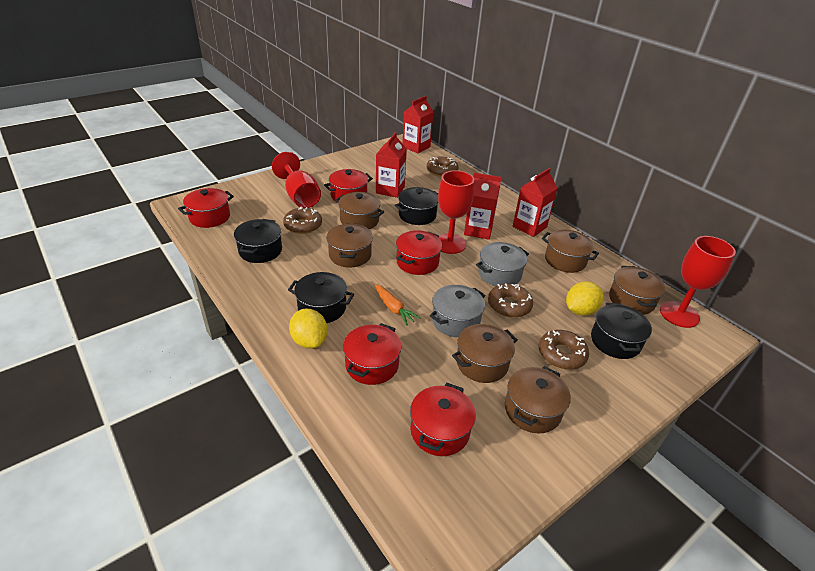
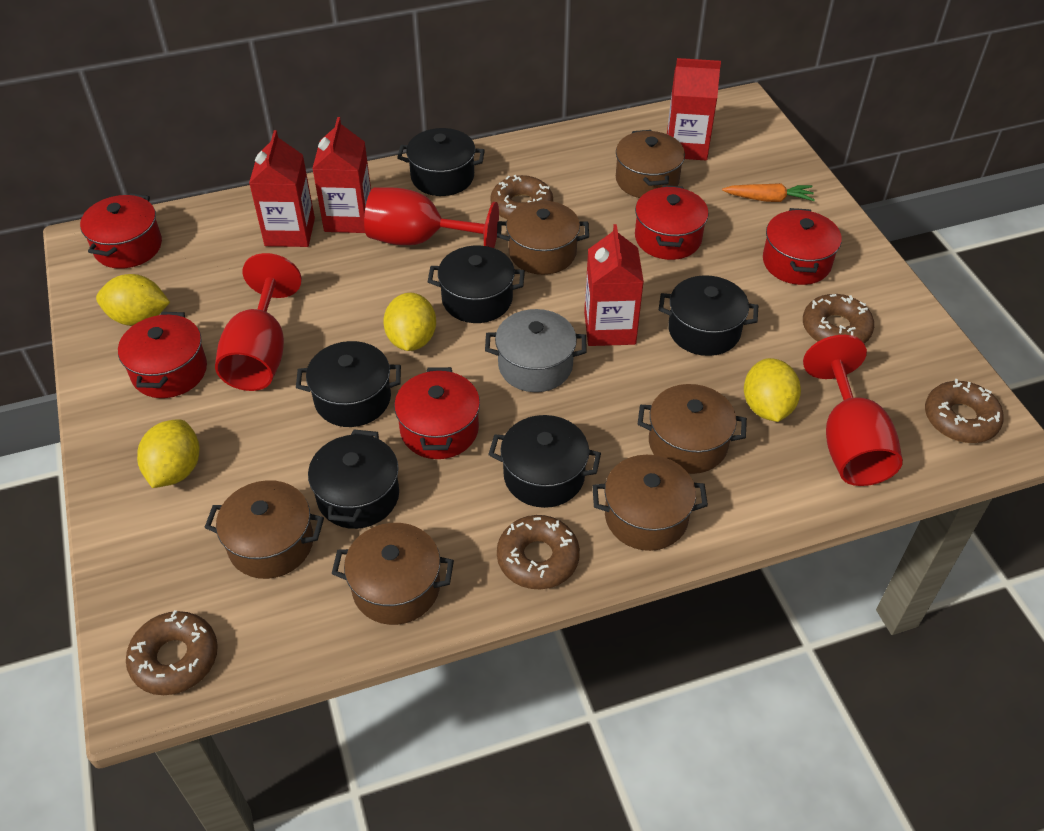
black pot: [234,219,282,263] [288,272,354,323] [394,187,439,225] [591,303,652,359] = 4 -> [296,341,401,427] [308,430,399,529] [397,128,485,196] [428,245,525,323] [488,415,601,508] [659,275,758,356] = 6
brown donut: [283,207,322,234] [427,156,459,177] [488,283,533,318] [539,330,589,370] = 4 -> [126,610,218,695] [490,175,553,219] [497,515,580,590] [803,294,874,343] [925,379,1004,443] = 5
grey pot: [430,285,485,337] [476,242,529,286] = 2 -> [485,309,587,392] = 1
yellow lemon: [289,309,328,349] [566,281,604,316] = 2 -> [96,274,170,326] [137,419,199,488] [383,293,436,351] [744,358,801,422] = 4

